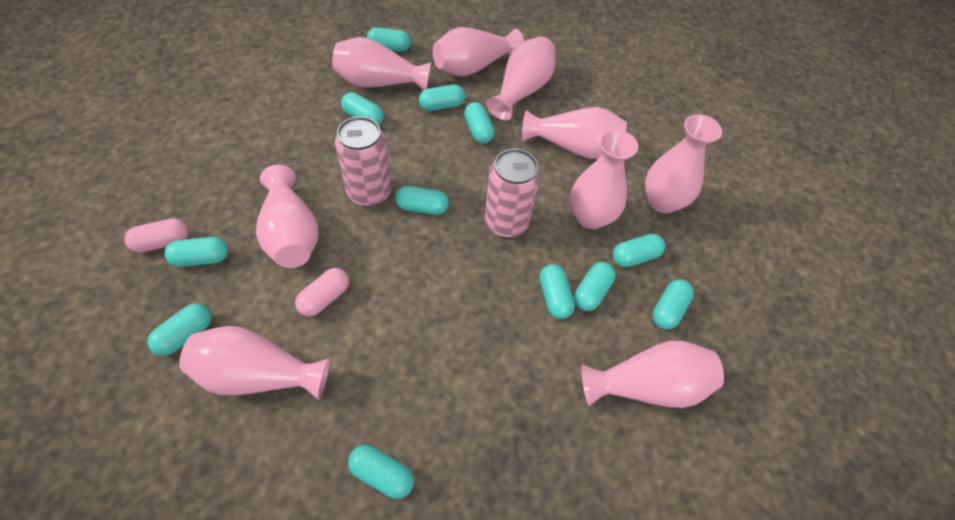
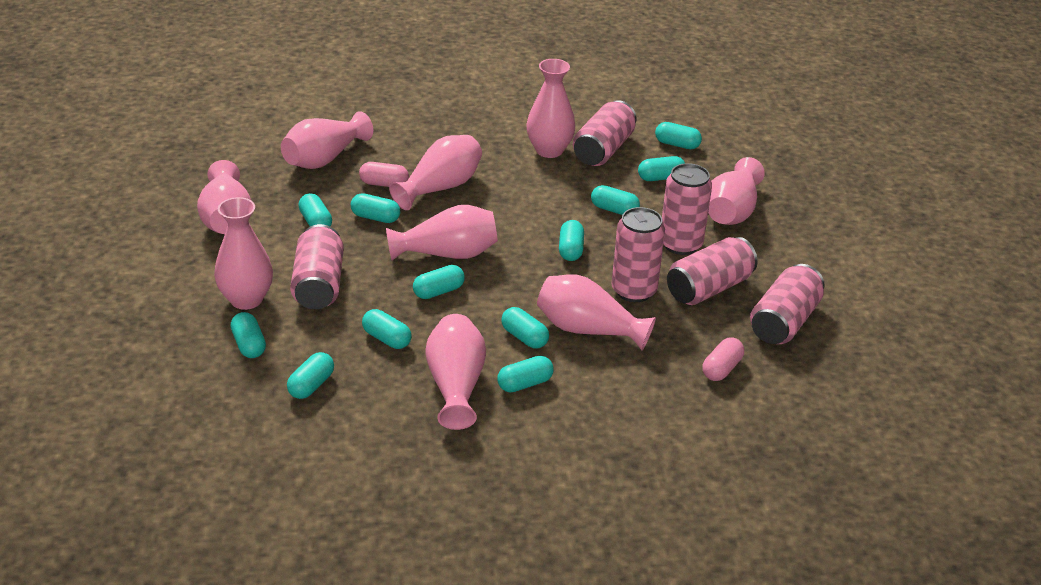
pink can: [335,116,391,207] [485,149,540,237] = 2 -> [290,224,344,309] [573,100,637,166] [611,207,665,302] [662,163,712,255] [667,237,758,305] [750,264,824,344] = 6

